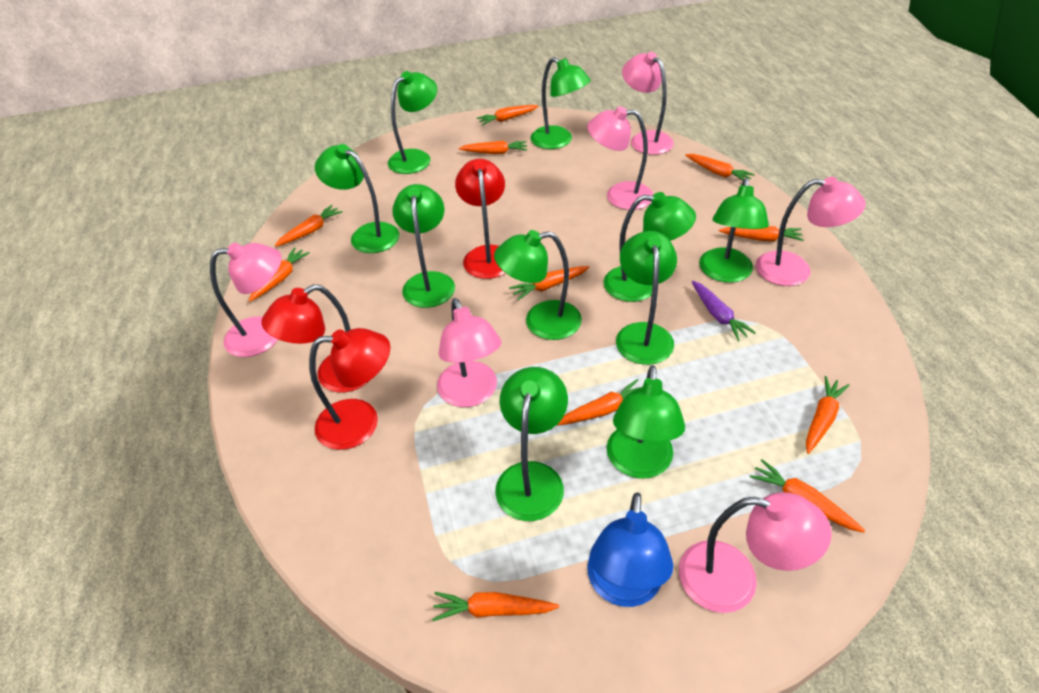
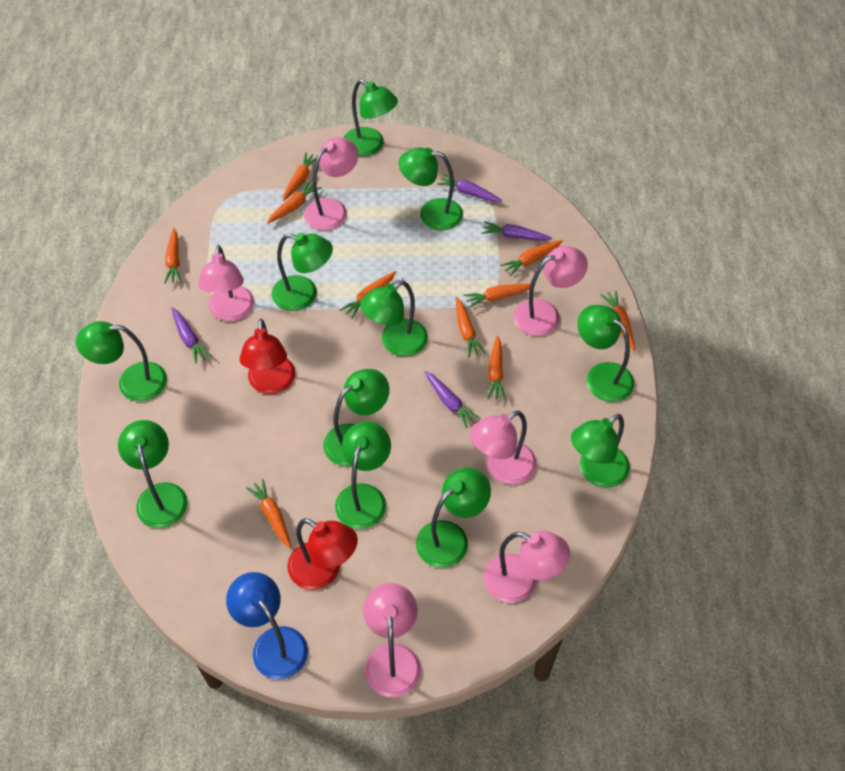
green lamp: [315,144,400,253] [388,71,437,174] [392,184,455,308] [494,230,582,340] [495,367,568,521] [531,57,591,149] [604,192,696,302] [607,365,685,478] [616,231,677,365] [699,178,769,283] = 10 -> [76,321,167,401] [118,420,188,528] [272,233,333,311] [323,369,389,466] [335,421,391,529] [344,79,398,156] [360,280,428,356] [399,147,463,230] [416,467,491,568] [571,414,630,488] [577,305,634,402] = 11
orange carrot: [248,248,310,302] [275,205,343,247] [432,592,559,621] [458,141,527,154] [477,105,538,125] [509,266,589,300] [556,379,643,426] [685,154,755,181] [719,226,804,241] [750,459,865,533] [806,376,850,454] = 11 -> [164,228,182,284] [246,479,292,548] [267,180,322,223] [283,152,316,201] [339,271,396,319] [456,297,486,357] [464,284,531,308] [487,336,506,400] [500,240,563,276] [600,290,635,350] = 10
purple carrot: [692,281,756,341] = 1 -> [171,307,212,364] [424,371,480,428] [437,173,502,202] [481,221,552,241] = 4
red lamp: [262,284,368,392] [309,328,390,450] [455,159,506,279] = 3 -> [240,319,296,394] [287,518,358,590] = 2

